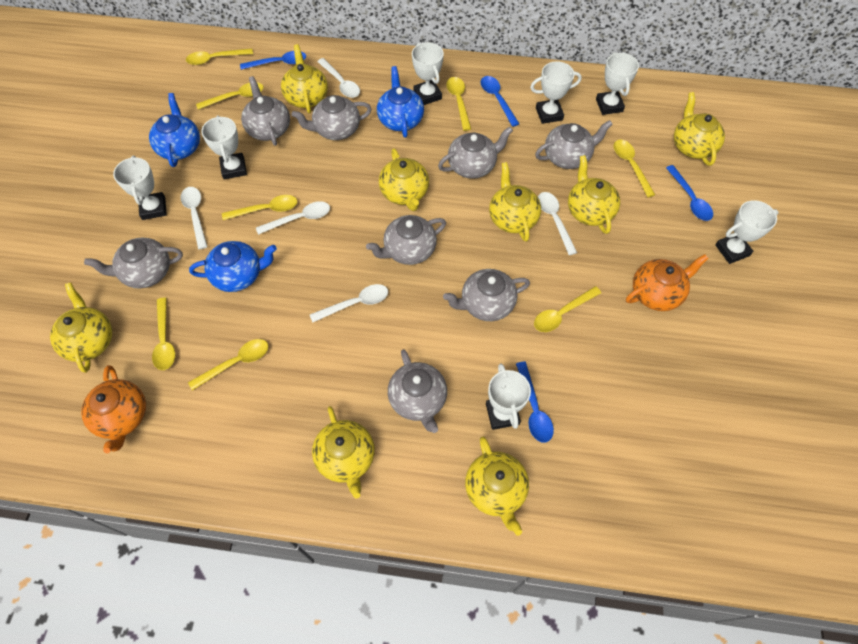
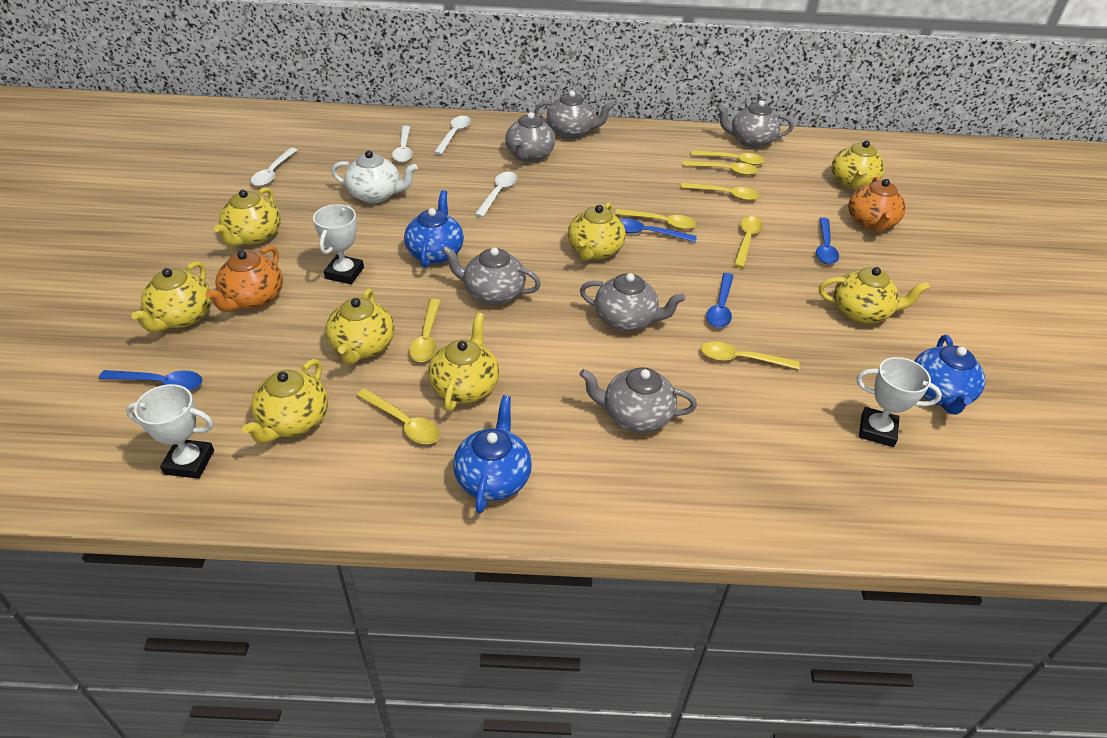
grey teapot: [84,237,183,289] [241,76,290,146] [292,95,371,140] [366,215,446,265] [388,349,447,433] [438,127,513,179] [443,269,530,321] [535,120,613,169] = 8 -> [442,246,541,305] [505,112,555,162] [534,91,614,139] [579,367,697,433] [580,273,685,331] [717,100,794,148] = 6
white spoon: [181,187,208,250] [256,201,330,235] [310,284,388,323] [317,58,360,98] [538,192,577,255] = 5 -> [251,148,297,186] [392,126,413,162] [434,116,471,155] [474,172,517,217] = 4
white teapot: none = 0 -> [331,151,417,203] = 1
white trophy: [113,156,167,220] [201,115,247,179] [412,42,444,105] [486,364,531,430] [530,61,582,124] [596,52,639,115] [715,200,779,264] = 7 -> [126,384,214,479] [313,204,364,284] [857,357,942,447] = 3

